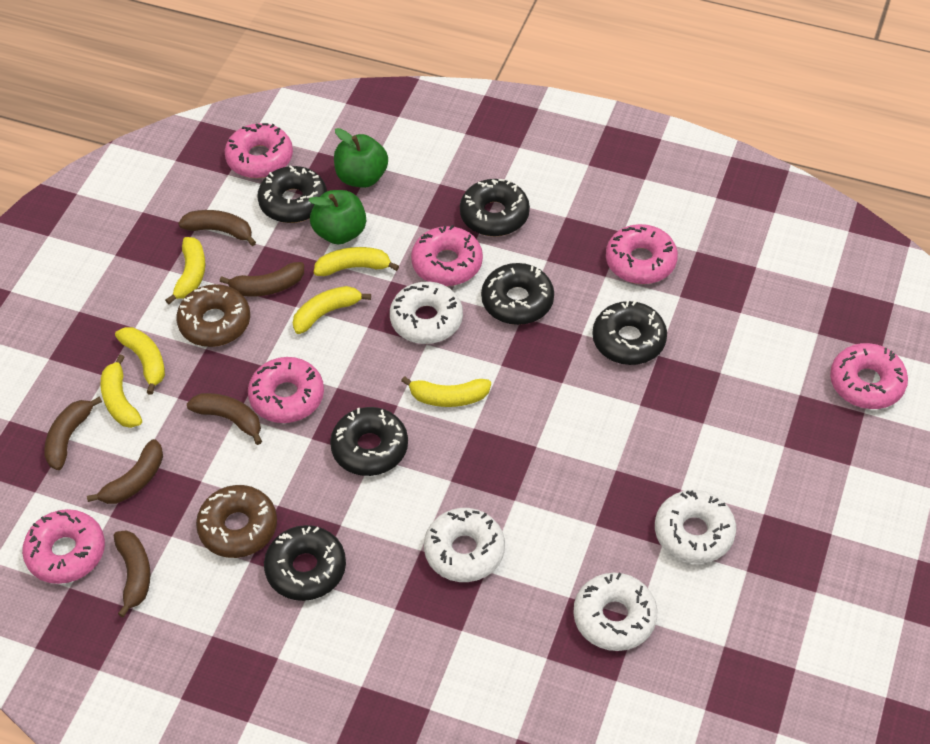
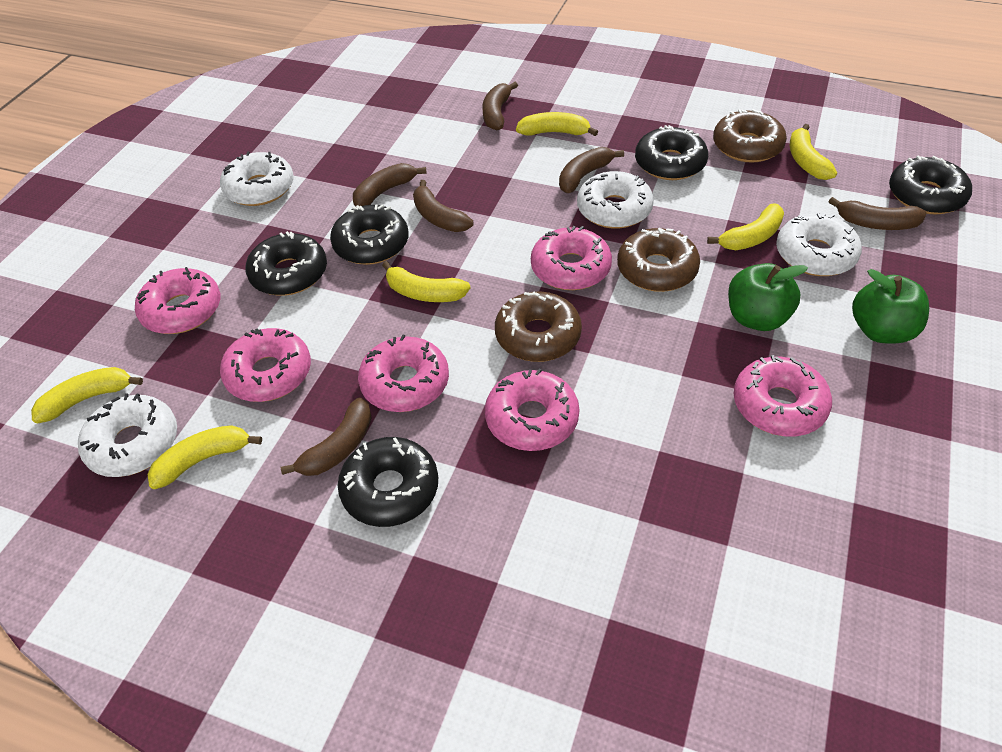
black donut: [257,165,327,223] [264,525,346,601] [330,407,408,476] [460,179,530,237] [481,263,554,325] [592,300,667,365] = 6 -> [246,231,327,296] [330,205,409,265] [338,437,438,527] [635,125,708,180] [889,156,972,214] = 5
brown donut: [176,284,250,347] [196,485,277,558] = 2 -> [495,291,582,362] [617,228,700,292] [713,109,787,163] = 3

